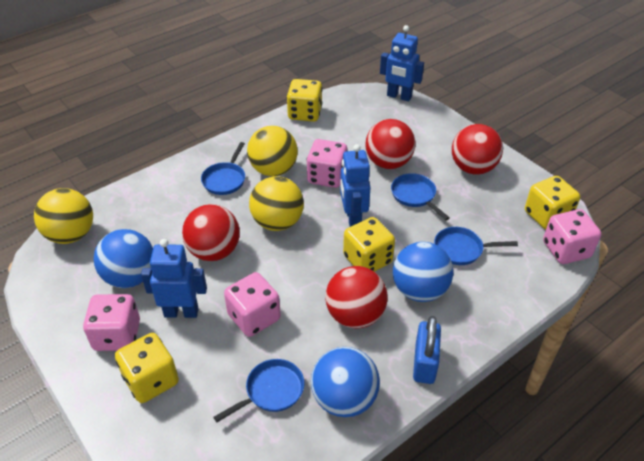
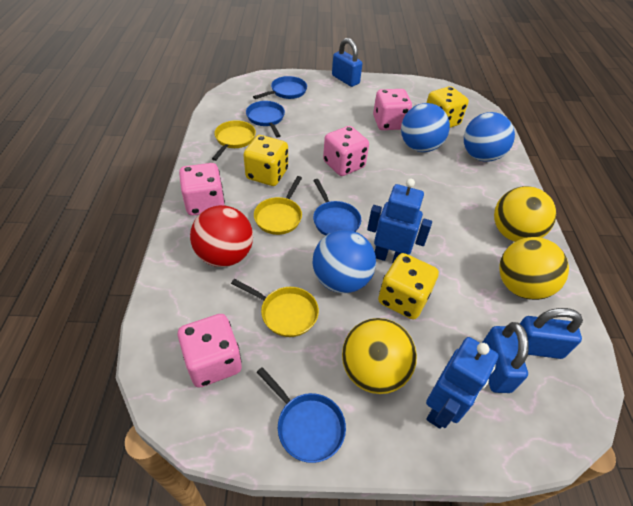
blue padlock: [413,316,441,384] = 1 -> [332,38,363,87] [482,322,529,393] [520,308,583,359] = 3
blue robot: [141,239,207,318] [340,144,371,227] [380,25,424,101] = 3 -> [367,179,432,263] [426,337,499,429] = 2
red ball: [182,204,240,261] [325,266,388,328] [365,119,415,169] [452,124,503,175] = 4 -> [190,205,253,267] = 1
yellow dice: [115,333,179,403] [287,79,322,122] [343,217,395,272] [525,176,580,230] = 4 -> [243,135,288,186] [378,253,439,320] [427,86,469,128] = 3
yellow pan: none = 0 -> [212,120,256,161] [231,279,319,337] [254,176,302,235] = 3

